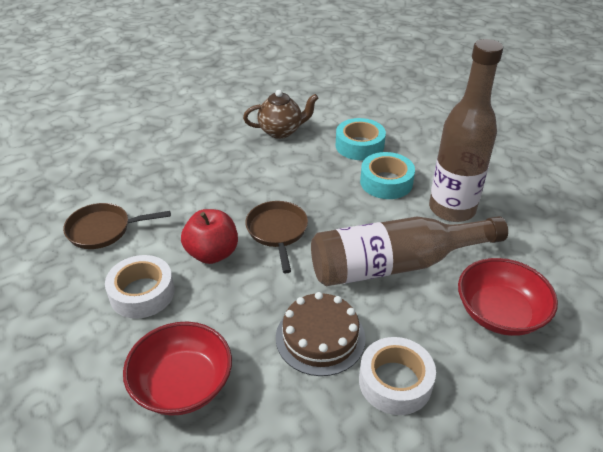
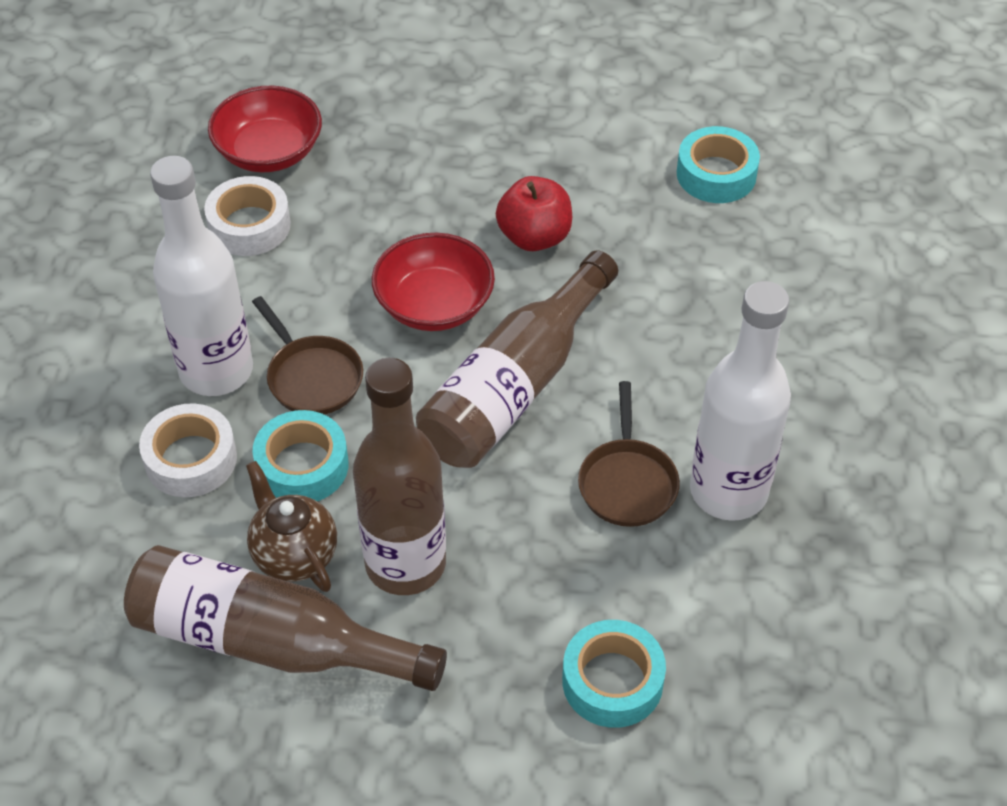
brown bottle: [311,216,508,286] [429,39,503,222] = 2 -> [124,545,447,691] [353,358,446,595] [416,250,618,468] = 3
brown cake: [276,292,366,376] = 1 -> none = 0
turquoise tape: [336,118,386,160] [360,152,415,199] = 2 -> [253,410,348,501] [562,620,666,728] [677,126,760,203] = 3
white bottle: none = 0 -> [150,156,253,396] [690,281,791,521] = 2

